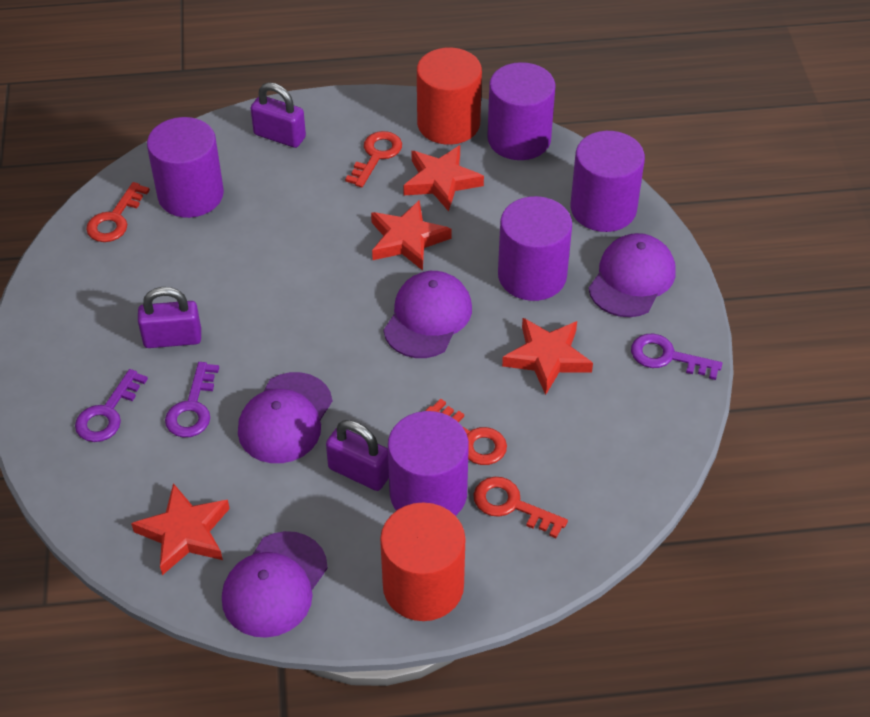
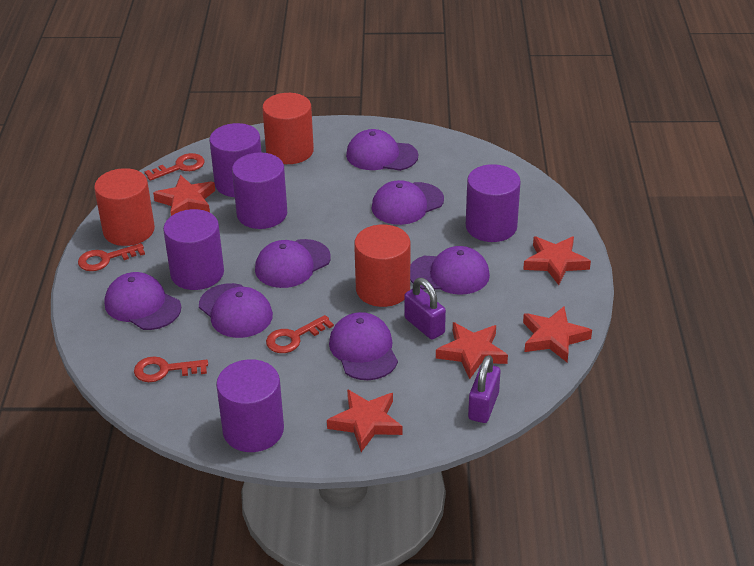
purple cap: [222,531,328,638] [238,372,332,463] [383,271,472,358] [588,233,675,317] = 4 -> [105,272,181,330] [199,283,273,338] [255,239,331,288] [329,312,398,380] [346,129,418,171] [371,180,444,225] [410,246,490,295] = 7
purple key: [75,369,148,442] [165,362,219,438] [631,334,722,380] = 3 -> none = 0
purple padlock: [138,287,201,348] [251,82,306,148] [326,420,389,491] = 3 -> [404,278,446,340] [468,355,500,423] = 2
red cylinder: [380,502,465,621] [417,48,482,145] = 2 -> [94,168,155,246] [262,93,314,164] [354,225,410,307] = 3
red star: [131,483,230,575] [371,200,452,270] [403,145,484,211] [502,318,593,395] = 4 -> [153,175,215,216] [327,389,402,452] [436,322,508,379] [523,236,591,285] [523,306,592,362] = 5

